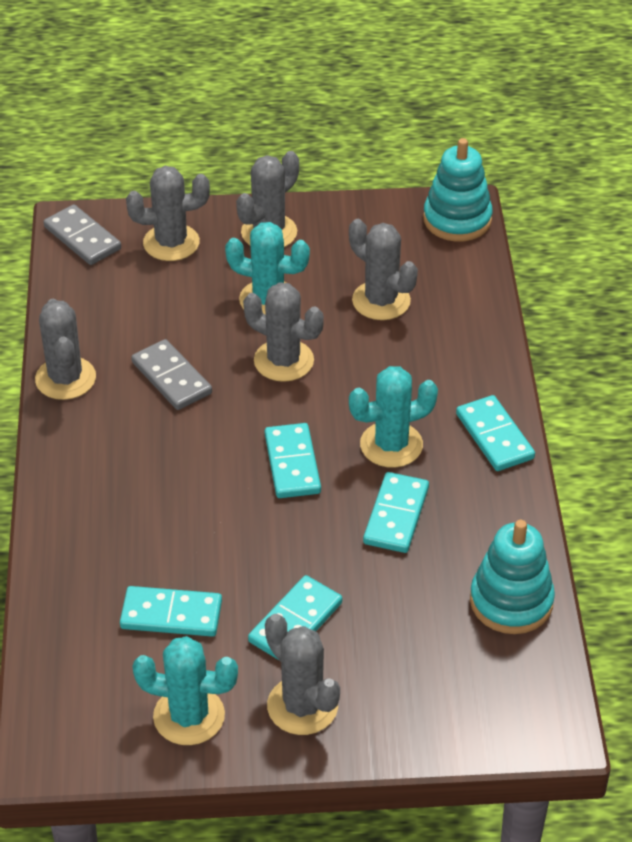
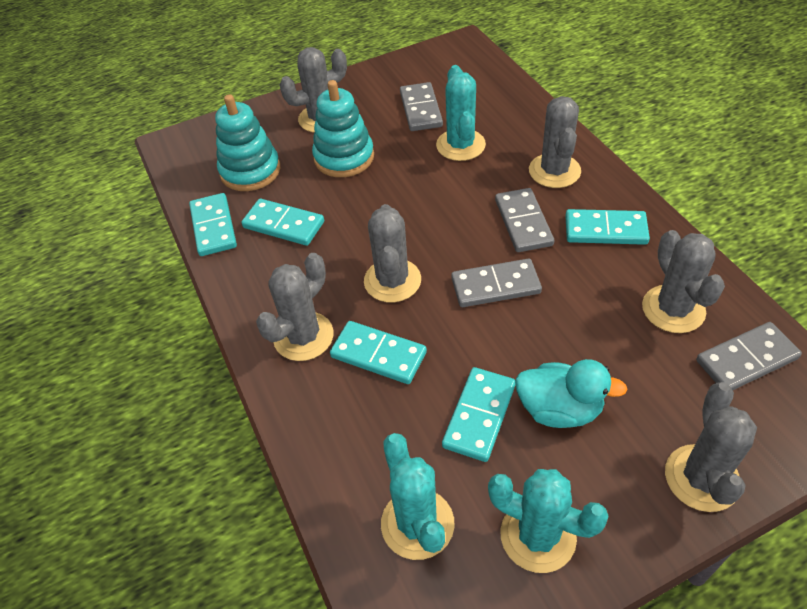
grey domino: [44,204,121,265] [131,339,212,410] = 2 -> [400,82,443,131] [451,258,542,307] [495,188,554,252] [696,322,802,391] = 4
turquoise duck: none = 0 -> [515,359,627,428] = 1

